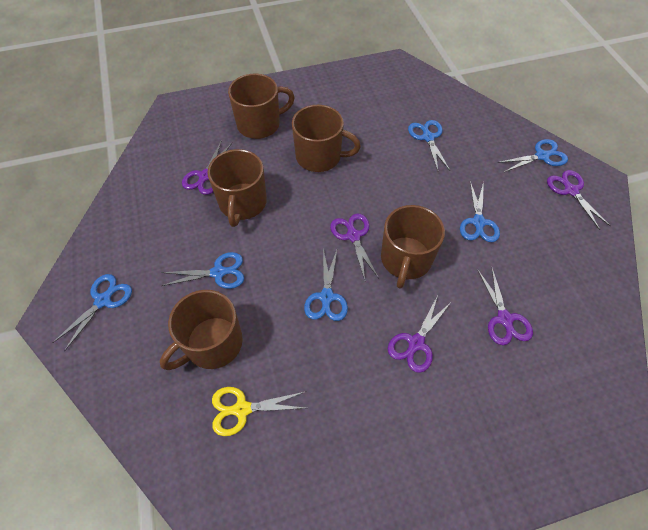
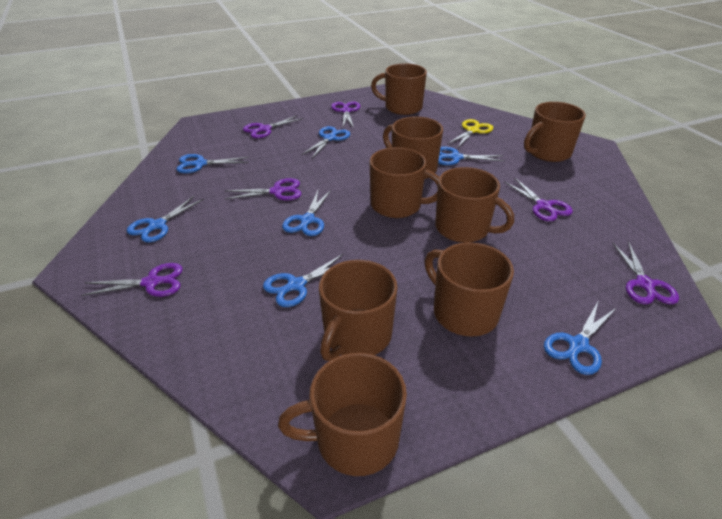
blue scissors: [52,274,132,351] [161,252,244,289] [304,248,348,321] [408,120,450,171] [460,181,500,242] [497,139,568,172] = 6 -> [127,196,204,243] [176,154,249,173] [263,254,343,307] [282,189,331,236] [302,126,350,158] [438,147,504,165] [544,302,616,375] = 7
brown mug: [160,290,243,370] [207,149,267,227] [228,74,295,139] [292,105,361,172] [381,205,445,289] = 5 -> [278,353,407,476] [319,260,397,361] [369,147,439,218] [371,63,427,115] [383,117,443,179] [425,242,514,337] [435,167,514,243] [524,102,586,162] = 8
purple scissors: [182,140,233,195] [330,213,379,280] [388,295,451,373] [477,268,533,345] [547,170,611,230] = 5 -> [81,263,183,297] [225,178,301,200] [243,115,304,138] [331,101,360,128] [504,177,573,221] [613,241,679,304] = 6

